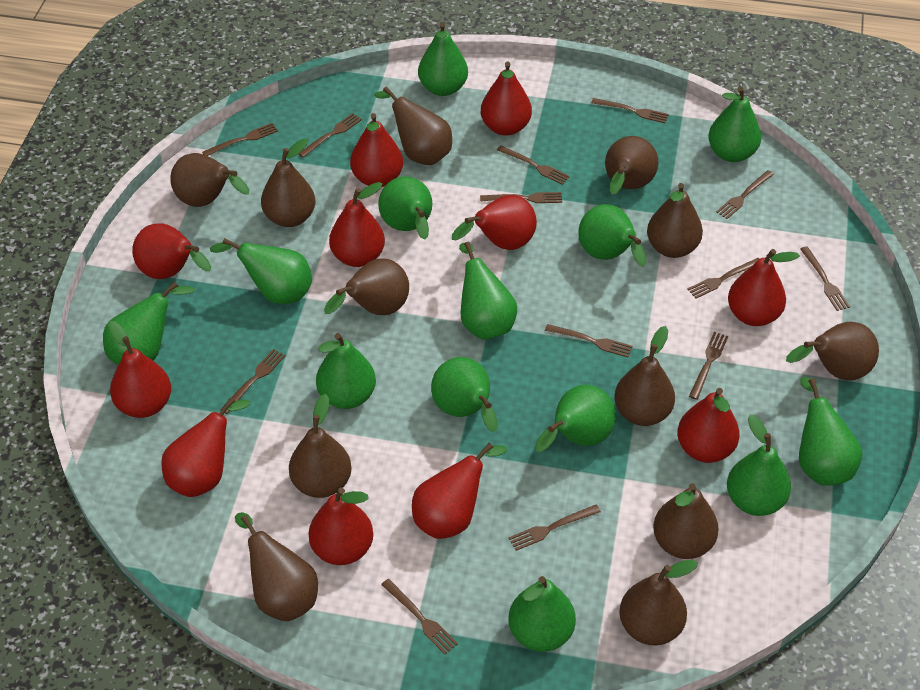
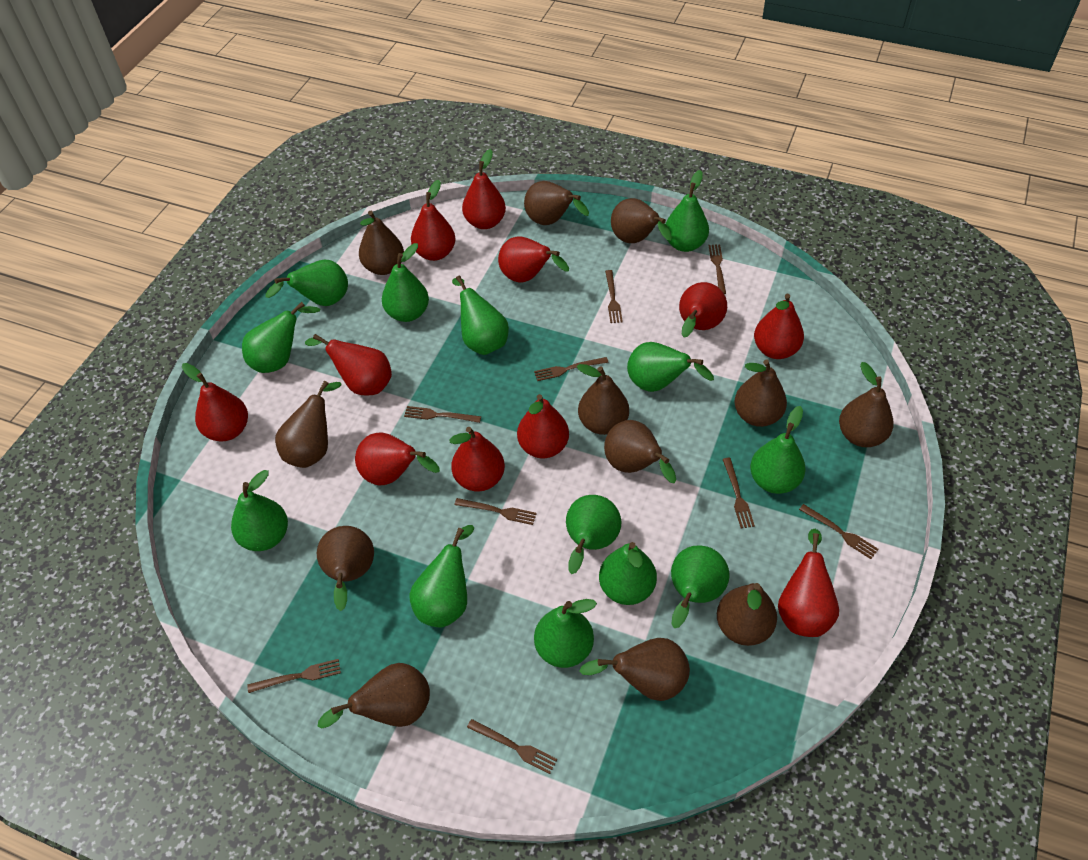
brown fork: [202,123,278,156] [220,349,285,414] [298,113,362,158] [381,579,458,654] [480,192,562,203] [497,145,570,185] [509,505,601,551] [545,324,633,357] [591,98,669,123] [687,258,760,298] [689,332,728,400] [716,170,774,219] [800,246,850,311] = 13 -> [247,659,341,693] [404,406,481,423] [454,498,537,525] [467,719,557,774] [534,357,609,381] [605,270,623,323] [709,244,726,294] [723,458,755,529] [799,504,879,559] = 9

